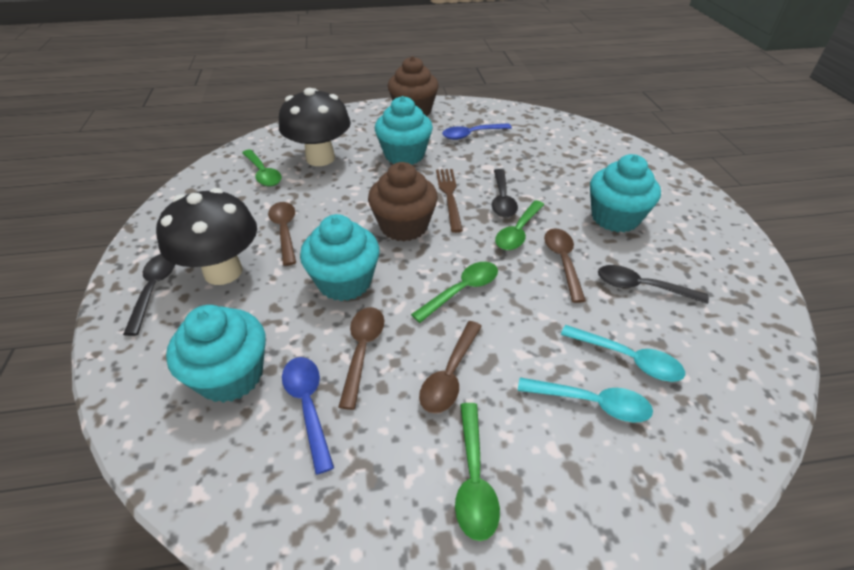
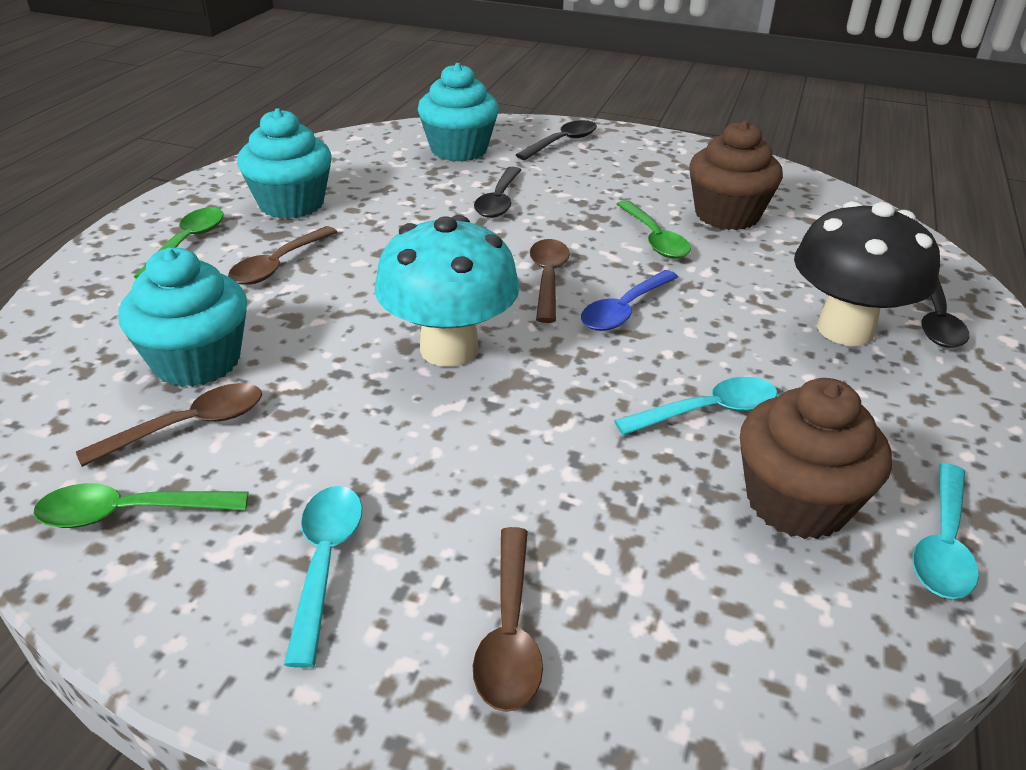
black mushroom: [156,188,257,285] [279,88,351,166] = 2 -> [794,201,940,346] = 1
blue spoon: [282,357,334,474] [442,123,512,140] = 2 -> [581,270,678,331] = 1
brown fork: [436,169,463,233] = 1 -> none = 0
green spoon: [242,149,282,186] [411,262,498,323] [455,403,500,541] [495,200,545,250] = 4 -> [33,483,248,528] [134,207,224,279] [617,200,691,258] = 3
turquoise cupcake: [166,305,266,403] [300,214,380,301] [375,96,433,165] [590,154,661,232] = 4 -> [118,248,247,387] [237,108,332,219] [418,63,499,161] = 3
turquoise mushroom: none = 0 -> [375,215,520,367] = 1
turquoise spoon: [518,377,653,423] [561,325,685,382] = 2 -> [284,486,362,668] [614,377,777,435] [912,463,979,599] = 3

